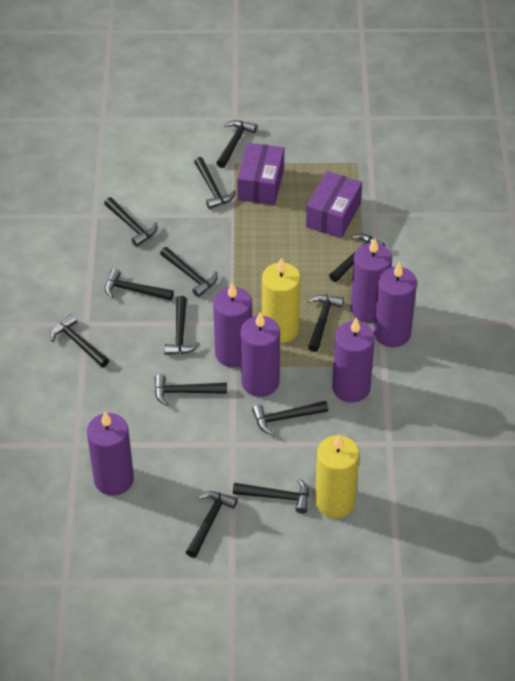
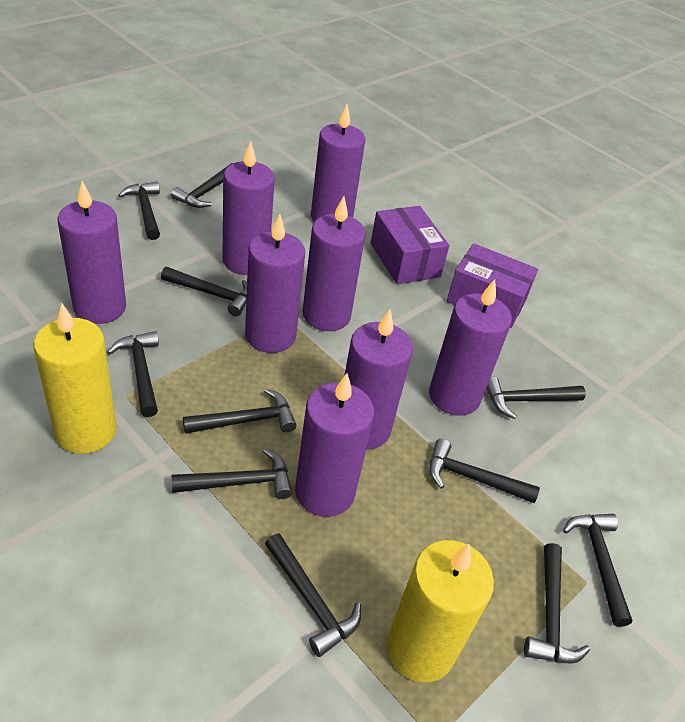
black hammer: [51,314,109,368] [104,197,157,247] [105,268,174,301] [155,374,227,406] [160,247,217,297] [164,296,200,355] [186,491,238,558] [194,157,236,209] [216,120,257,168] [233,478,309,514] [252,401,328,435] [308,295,344,352] [329,234,385,282] = 13 -> [107,331,159,417] [118,182,160,240] [161,267,247,316] [171,163,233,208] [172,448,293,499] [183,389,297,434] [265,533,361,657] [429,439,540,503] [486,377,586,419] [524,543,590,663] [563,514,632,627] = 11
purple candle: [87,412,134,496] [213,283,252,368] [240,312,280,397] [332,318,375,403] [351,238,392,323] [374,262,417,347] = 6 -> [58,181,126,324] [222,141,275,275] [245,214,305,353] [295,373,374,517] [302,196,366,331] [311,104,365,222] [344,309,413,450] [429,279,512,416] = 8

